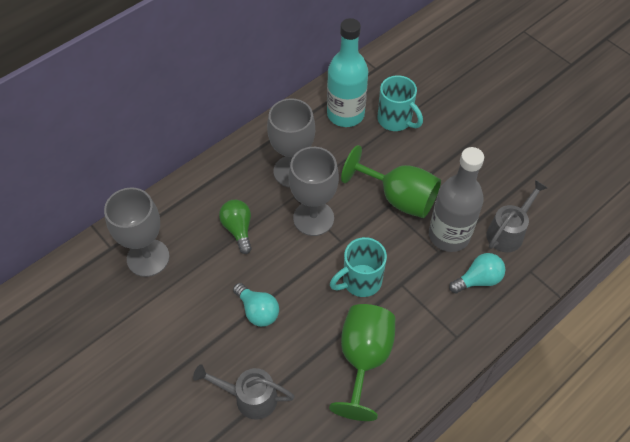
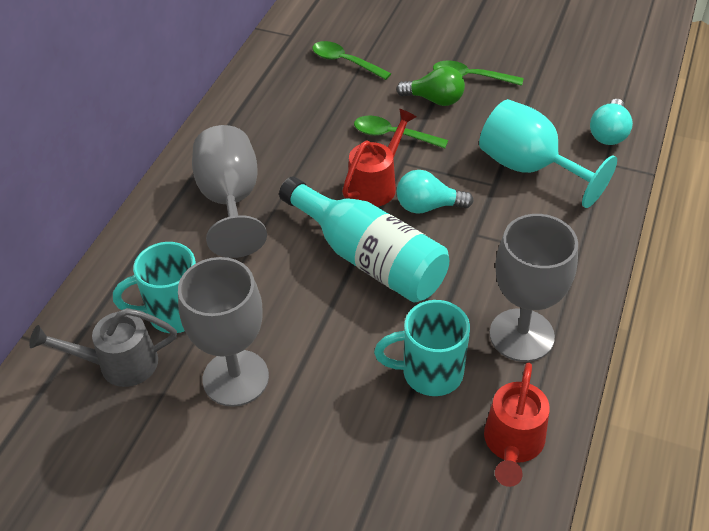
green goblet: [329,304,395,421] [341,145,441,218] = 2 -> none = 0
green spoon: none = 0 -> [312,41,391,80] [354,116,448,148] [433,60,524,86] = 3
grey bottle: [429,147,484,252] = 1 -> none = 0
grey watering can: [193,364,295,420] [486,180,547,252] = 2 -> [29,308,177,387] = 1
red watering can: none = 0 -> [342,109,416,207] [484,362,550,487] = 2
turquoise goblet: none = 0 -> [479,99,617,208] = 1

